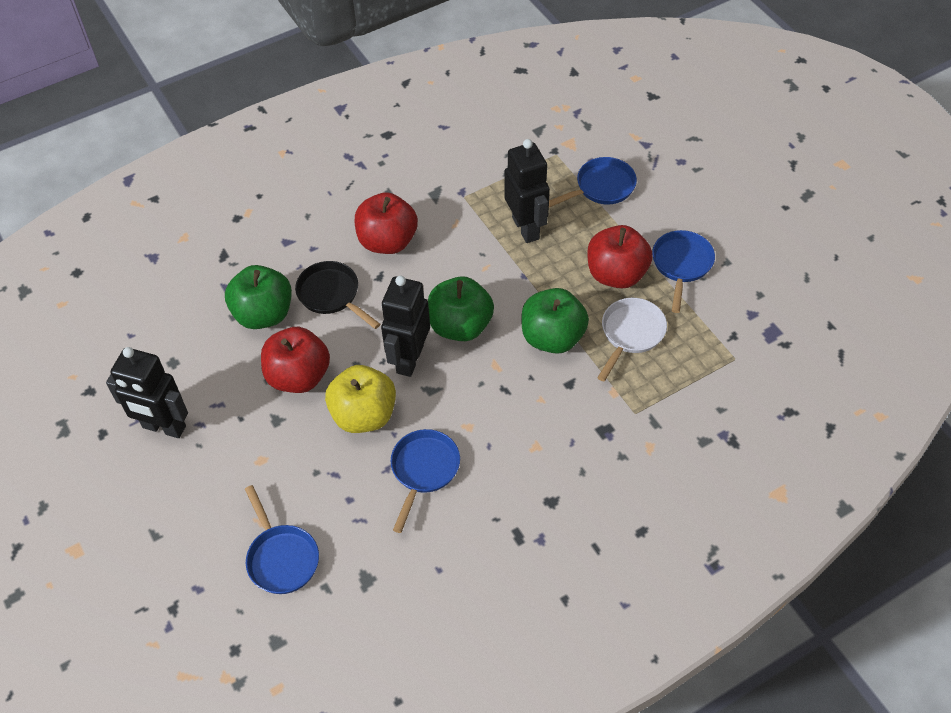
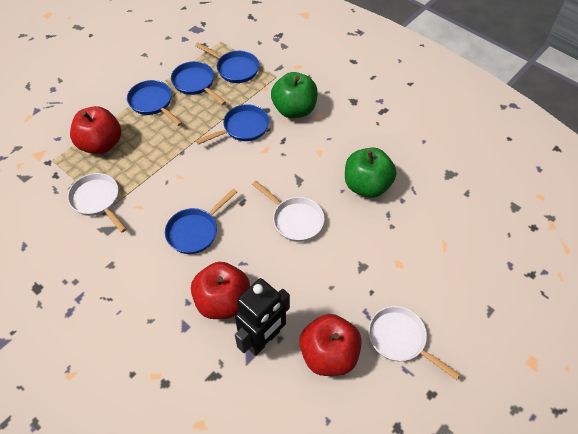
black pan: [295,261,380,329] = 1 -> none = 0
black robot: [106,347,188,438] [381,275,430,377] [505,139,550,243] = 3 -> [235,278,290,356] = 1
blue pan: [245,485,319,594] [390,429,460,533] [549,157,637,207] [652,230,715,313] = 4 -> [127,80,182,126] [165,189,237,254] [171,61,226,105] [195,43,259,83] [196,104,269,145] = 5
green apple: [225,265,292,329] [428,276,494,341] [521,288,589,354] = 3 -> [271,72,318,118] [345,148,396,198] = 2
white pan: [597,298,667,381] = 1 -> [67,173,127,233] [252,181,325,242] [368,306,460,380] = 3
yellow apple: [325,365,396,433] = 1 -> none = 0

